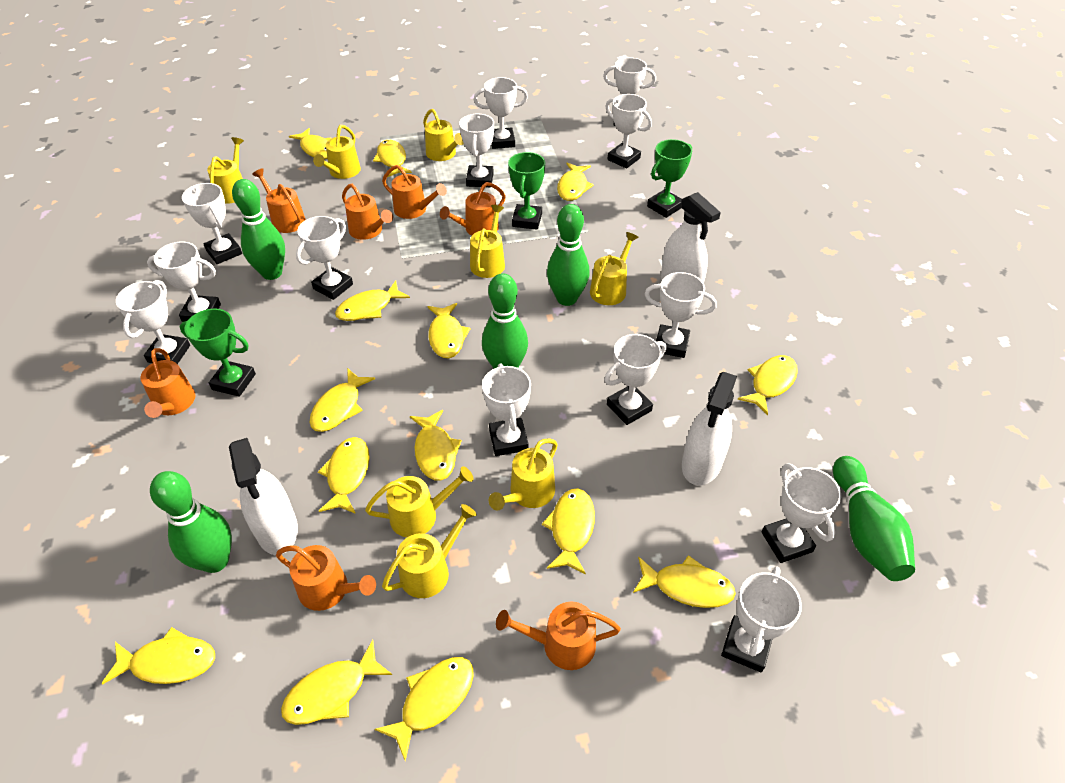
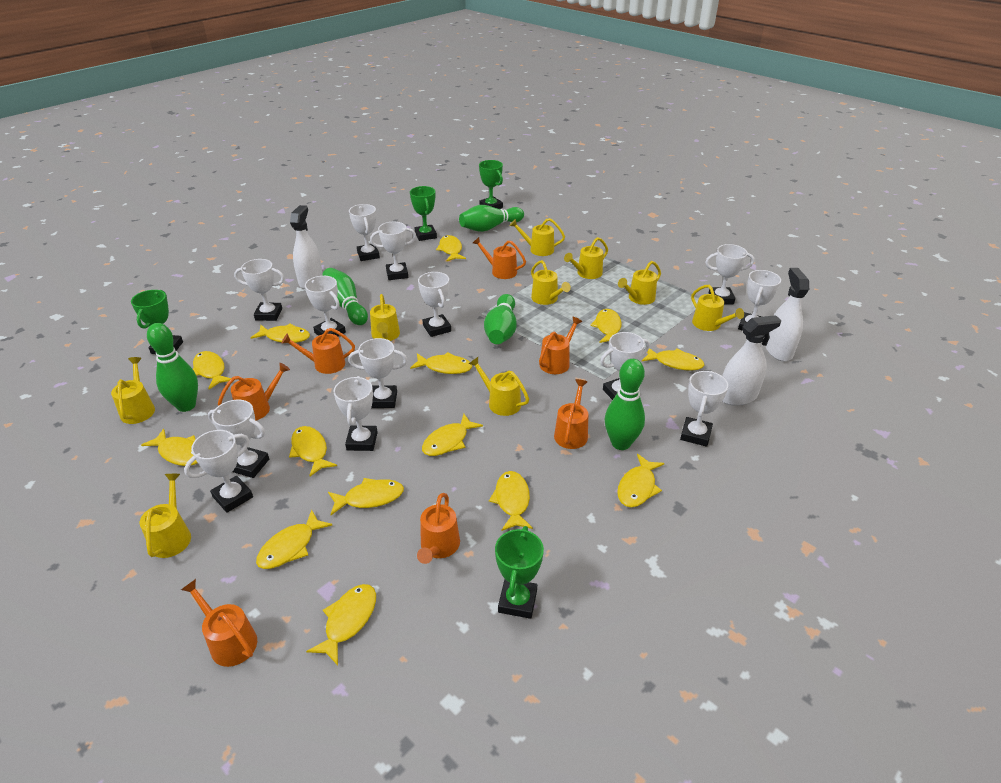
green trophy: [180,309,256,397] [508,152,545,229] [647,139,692,218] = 3 -> [131,290,183,354] [410,186,437,241] [479,160,503,209] [495,526,544,619] = 4
yellow watering can: [207,137,244,204] [313,125,361,179] [365,466,473,538] [382,504,477,598] [423,109,464,161] [470,205,505,278] [489,438,558,511] [590,232,639,305] = 8 -> [111,357,155,424] [140,474,191,558] [370,294,400,341] [469,357,529,416] [510,218,565,256] [531,260,571,305] [564,237,608,279] [618,261,661,305] [691,285,744,331] = 9

